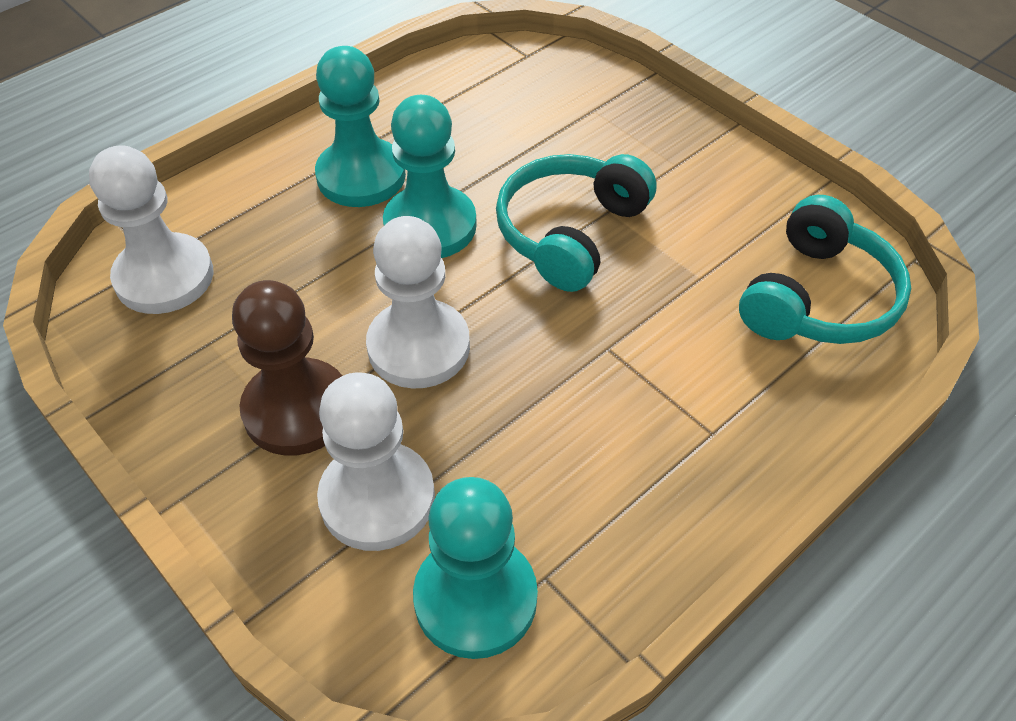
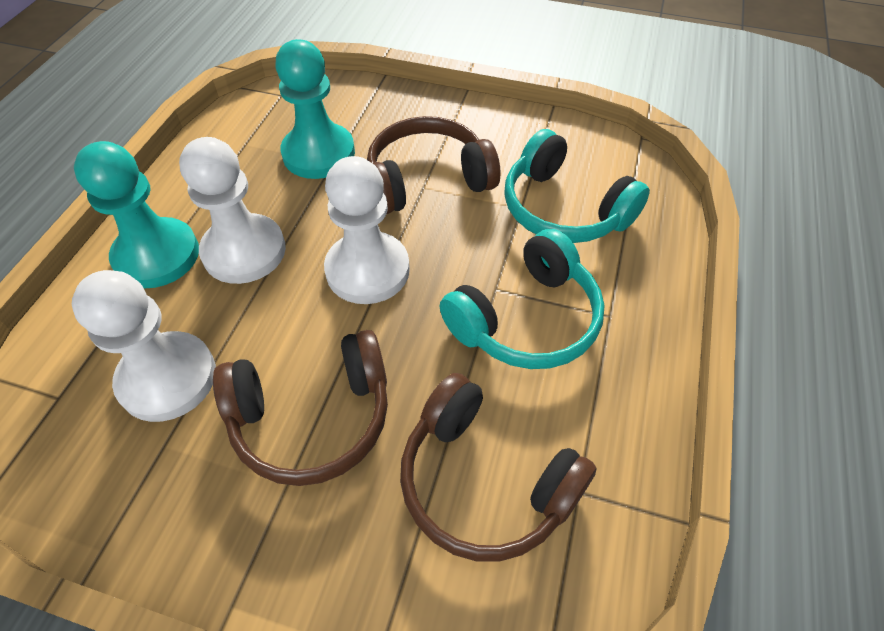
brown headphones: none = 0 -> [213,330,388,486] [367,116,500,214] [400,373,597,562] = 3
brown pawn: [232,280,342,455] = 1 -> none = 0
turquoise pawn: [315,46,406,207] [383,95,477,258] [413,477,538,659] = 3 -> [74,141,199,288] [275,39,355,179] = 2

